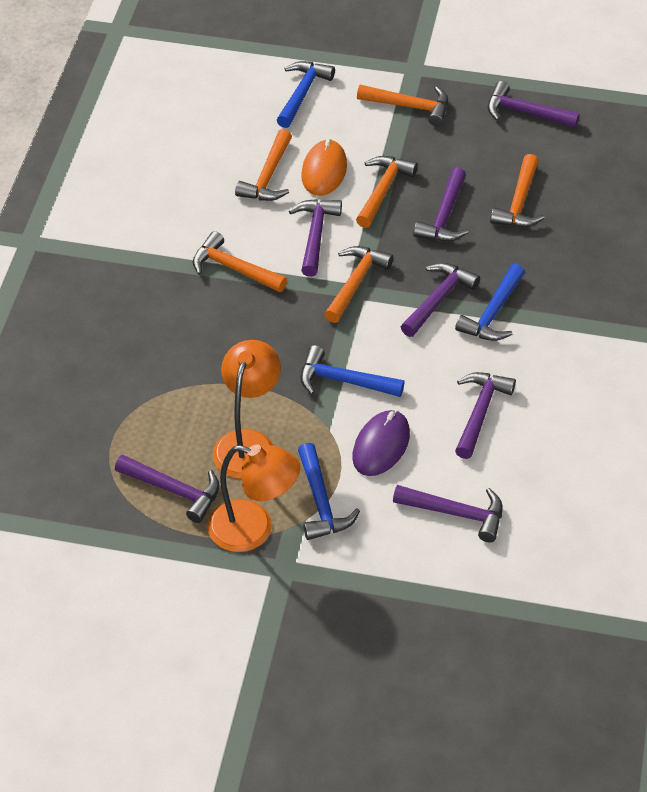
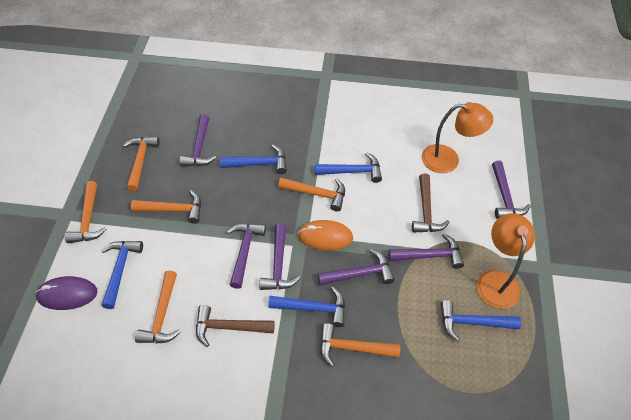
blue hammer: [277,61,335,128] [298,443,360,540] [300,345,405,397] [455,264,525,341] = 4 -> [101,241,143,309] [220,145,287,174] [269,287,345,327] [315,152,382,183] [441,300,521,342] = 5
brown hammer: none = 0 -> [196,305,275,347] [412,174,450,232] = 2
purple hammer: [115,455,220,523] [289,199,342,277] [393,485,503,542] [401,263,480,337] [413,167,468,241] [455,372,516,459] [488,81,580,128] = 7 -> [179,114,216,166] [227,223,266,289] [260,224,300,290] [318,249,395,285] [388,233,464,269] [492,161,531,219] = 6

